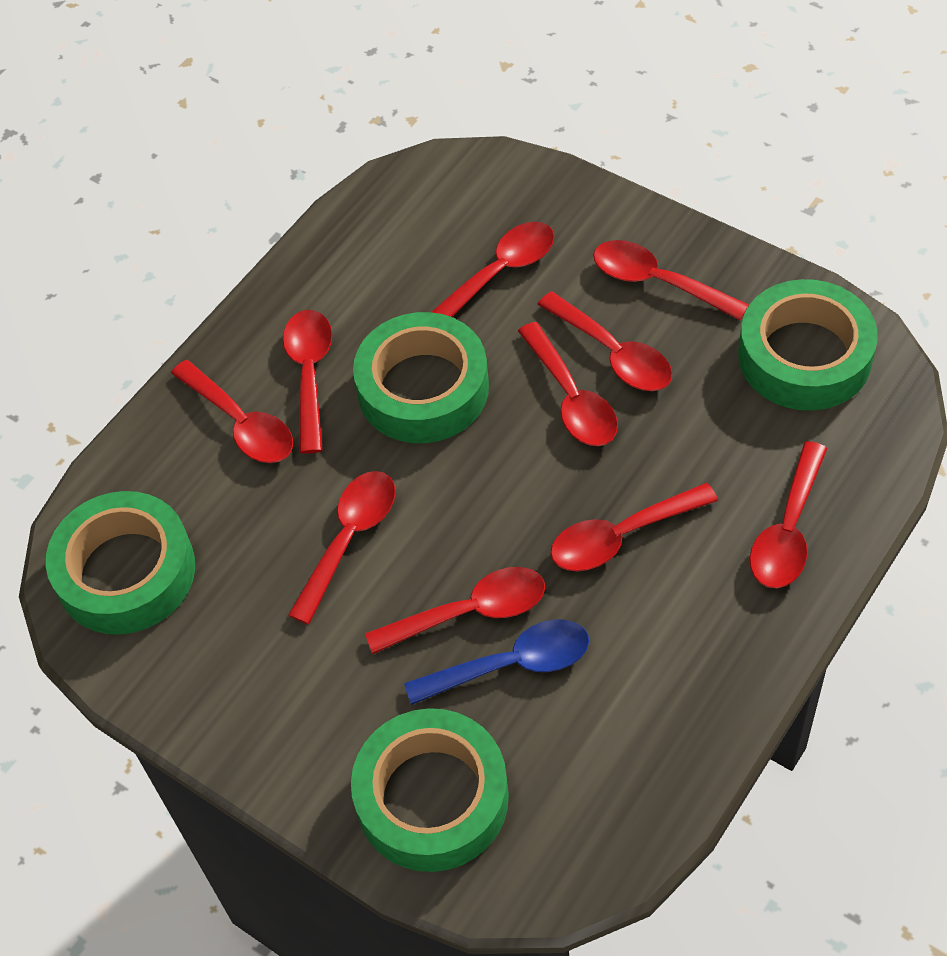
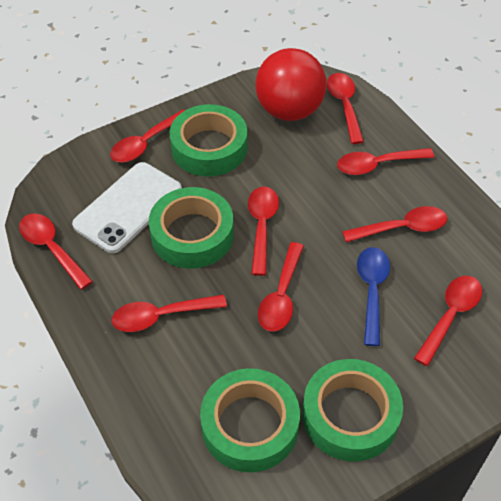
red ball: none = 0 -> [255,48,327,121] = 1
red spoon: [171,360,293,463] [283,310,332,454] [288,471,396,624] [365,567,545,654] [432,222,554,317] [518,322,618,446] [537,291,672,391] [550,483,718,571] [593,240,749,321] [750,441,827,588] = 10 -> [19,213,93,290] [110,110,185,162] [112,294,227,332] [248,186,279,276] [258,242,304,332] [327,73,364,144] [337,148,434,175] [342,206,447,242] [414,276,482,366] = 9
white phone: none = 0 -> [72,162,182,253] = 1

